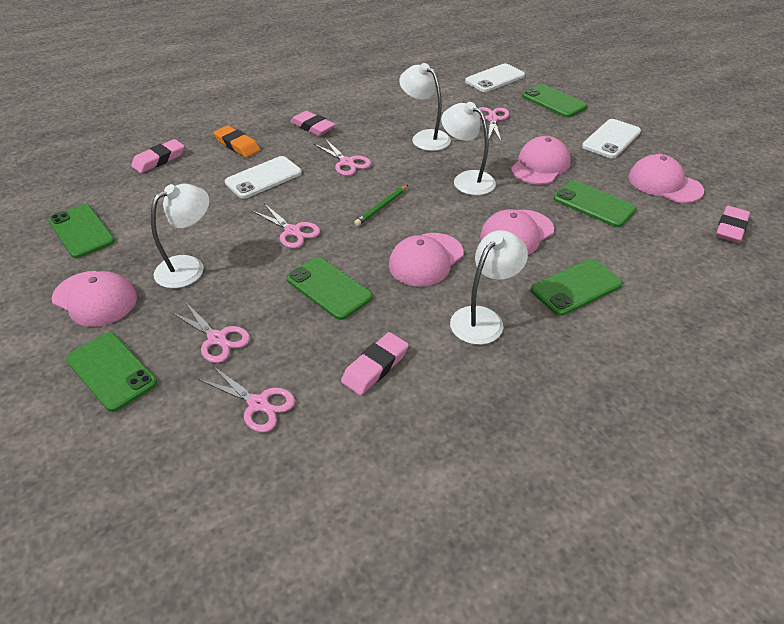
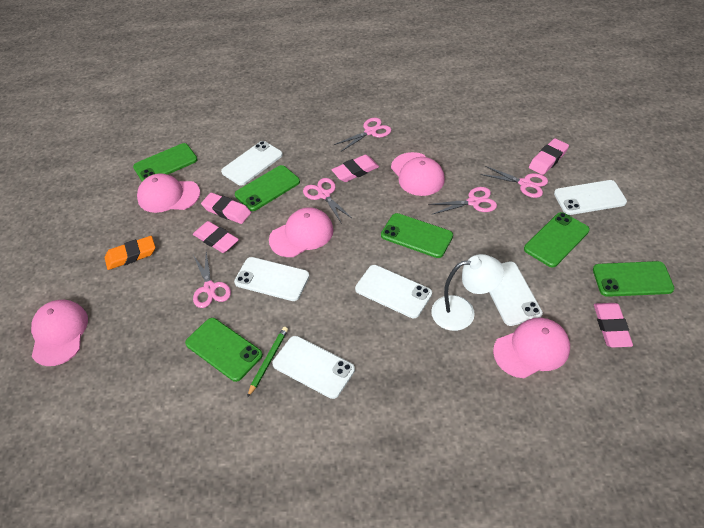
pink eraser: [131,139,184,173] [290,111,335,136] [341,332,409,395] [715,206,750,243] = 4 -> [193,221,239,253] [201,193,251,224] [332,155,379,182] [529,138,569,175] [594,303,633,348] = 5
white lamp: [151,184,209,288] [399,63,451,151] [441,102,496,195] [450,230,528,345] = 4 -> [431,254,504,331] = 1
white phone: [225,156,302,199] [465,63,525,92] [582,119,641,158] = 3 -> [221,141,283,186] [234,257,309,301] [272,336,355,399] [355,265,432,318] [489,261,543,326] [554,180,627,215] = 6

